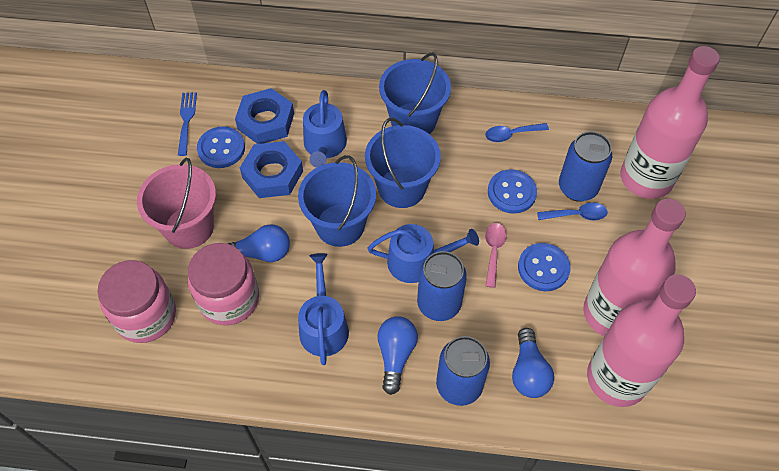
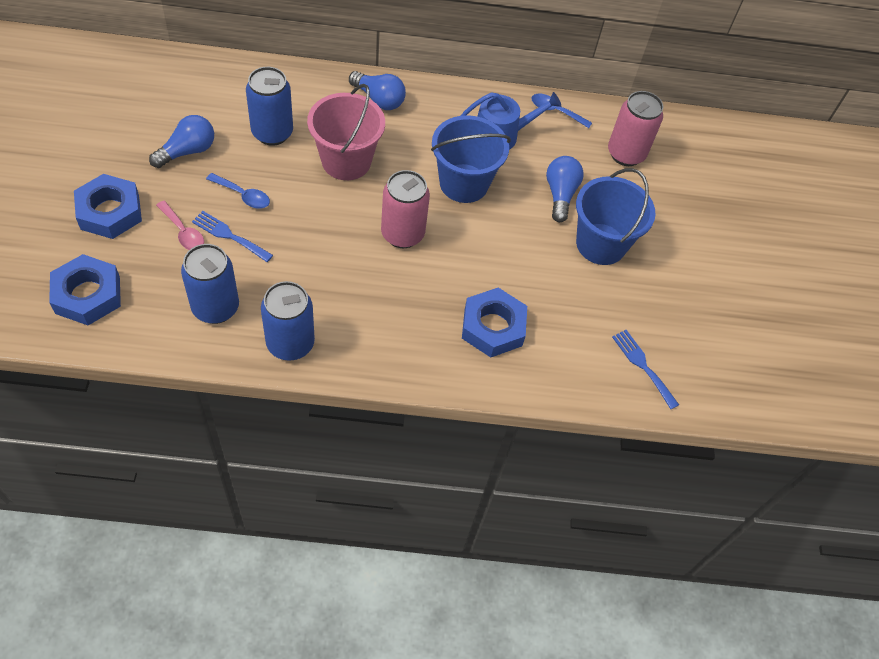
blue bucket: [298,155,376,247] [365,118,441,208] [379,53,451,134] = 3 -> [431,115,511,203] [576,168,656,265] = 2
blue button: [197,126,245,168] [488,169,537,214] [518,243,571,291] = 3 -> none = 0
blue fork: [178,92,197,156] = 1 -> [192,211,273,262] [612,330,679,409] = 2
blue nut: [235,88,294,144] [240,141,303,198] = 2 -> [49,254,121,325] [74,174,142,239] [462,288,527,357] = 3
blue watering can: [298,253,349,365] [303,90,347,168] [368,224,479,283] = 3 -> [461,92,561,150] = 1
pink bottle: [583,199,686,336] [587,274,696,407] [620,46,720,199] = 3 -> none = 0
pink can: none = 0 -> [381,170,430,248] [608,91,663,166] = 2
pink jar: [97,260,176,343] [188,243,259,325] = 2 -> none = 0

